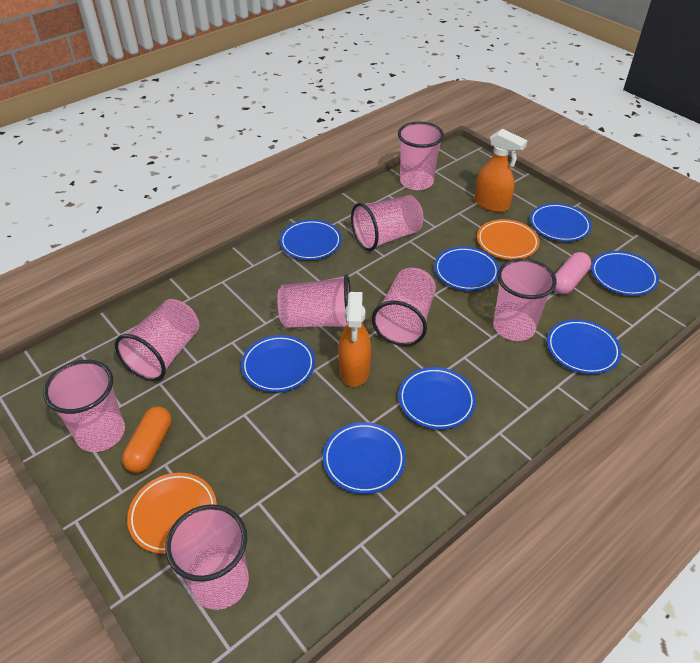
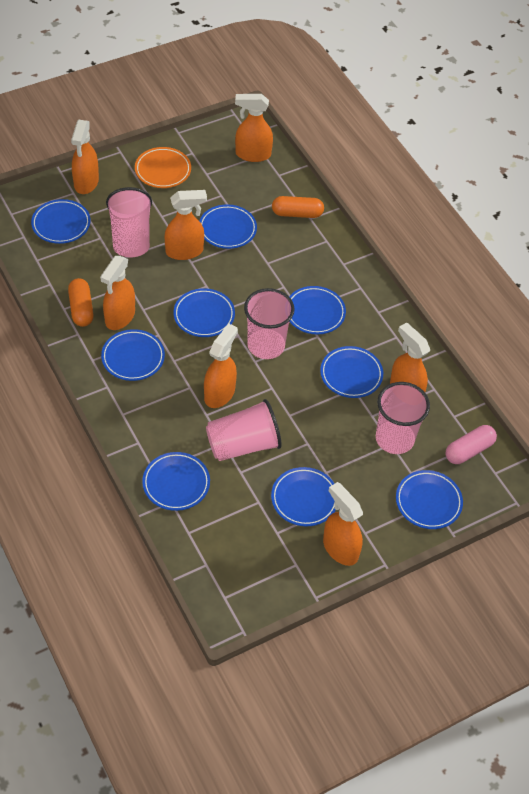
blue plate: [241,335,315,392] [280,220,342,260] [323,422,406,494] [398,367,476,430] [434,247,499,291] [530,203,592,242] [547,319,621,374] [591,251,659,296] = 8 -> [31,199,91,244] [101,329,165,381] [142,452,210,511] [173,288,235,337] [200,204,257,249] [271,467,336,526] [289,286,346,334] [320,346,383,398] [396,470,463,529] = 9
orange capsule: [122,406,172,473] = 1 -> [68,278,94,327] [272,196,324,218] = 2
orange plate: [127,473,217,554] [477,219,540,260] = 2 -> [135,147,191,188] = 1
orange spray bottle: [338,292,371,387] [474,129,528,212] = 2 -> [71,120,99,194] [100,256,135,330] [165,190,207,260] [204,324,238,408] [235,94,273,162] [323,482,363,566] [390,322,430,392] = 7
pink cup: [43,360,125,452] [115,299,199,381] [165,504,249,610] [277,274,351,328] [351,195,424,251] [372,268,436,346] [398,121,444,190] [493,258,557,341] = 8 -> [106,187,152,257] [206,399,282,461] [244,288,294,359] [376,382,430,454] = 4

